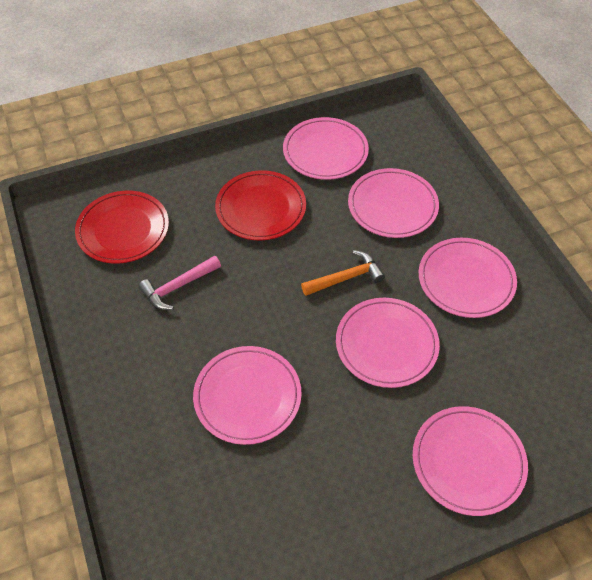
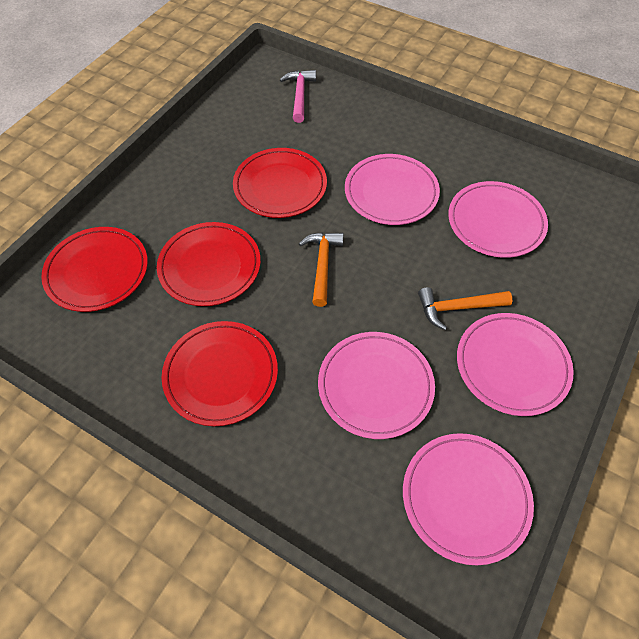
orange hammer: [301,250,385,296] = 1 -> [299,232,344,307] [418,287,512,330] = 2
pink plate: [193,346,302,445] [283,117,369,180] [336,298,440,388] [348,168,439,238] [413,406,528,516] [419,238,517,318] = 6 -> [318,332,435,439] [345,154,440,225] [403,433,534,565] [448,181,548,258] [457,313,574,416] = 5
red plate: [75,191,169,263] [215,170,306,240] = 2 -> [41,227,148,312] [157,222,261,306] [162,321,278,426] [233,148,327,218] = 4

